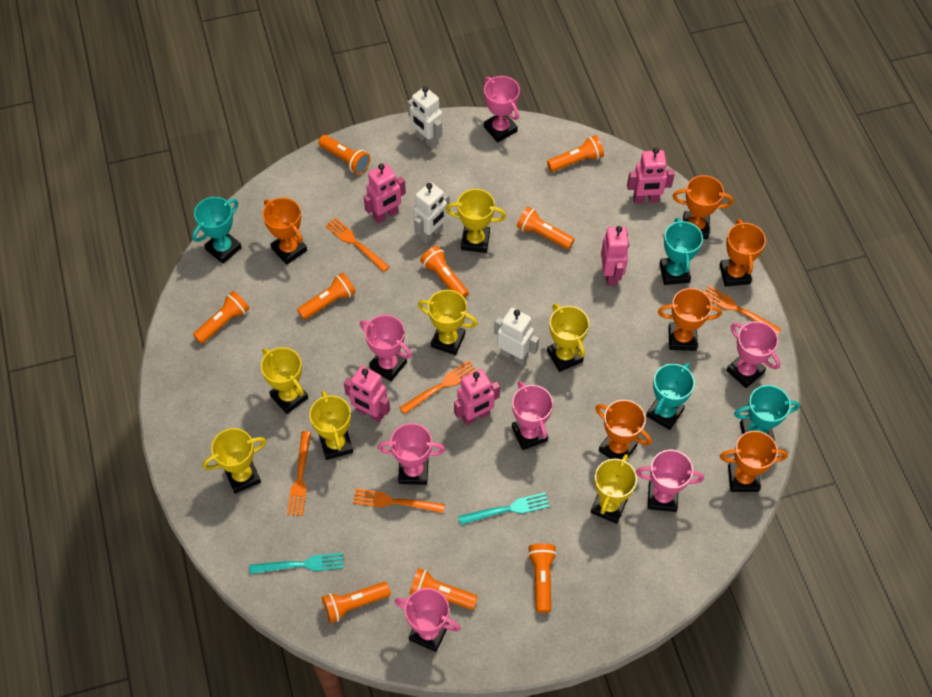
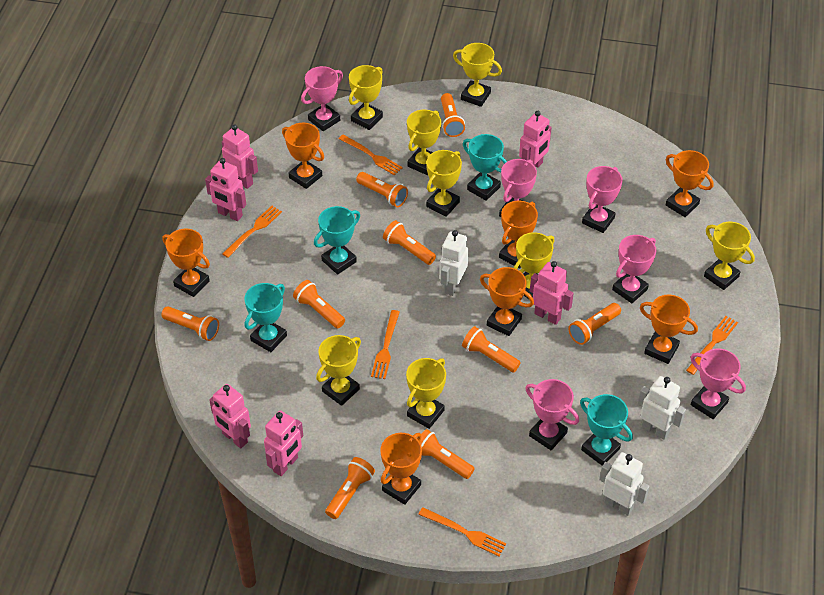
orange trophy: [263,198,307,265] [595,400,652,460] [658,288,722,351] [672,175,734,239] [720,219,766,287] [720,430,788,492] = 6 -> [162,229,210,297] [282,123,324,189] [380,433,422,505] [480,267,534,336] [499,201,538,268] [640,295,698,364] [666,150,713,217] = 7
pink robot: [344,366,390,422] [364,163,406,223] [454,369,500,425] [601,226,629,286] [627,148,675,204] = 5 -> [205,158,246,221] [209,384,251,448] [222,125,258,189] [264,411,303,476] [519,111,552,168] [530,261,574,325] = 6
pink trophy: [360,315,412,381] [378,423,446,485] [395,588,461,652] [484,76,520,142] [512,381,553,450] [636,450,704,512] [726,321,780,388] = 7 -> [301,66,343,131] [499,159,537,217] [525,379,579,450] [582,166,623,233] [612,235,656,303] [690,348,746,419] = 6
turquoise fork: [249,553,344,574] [458,492,550,525] = 2 -> none = 0
yellow trophy: [203,428,266,494] [261,347,308,414] [309,391,353,460] [418,290,478,355] [446,189,506,253] [547,304,589,372] [591,454,637,524] = 7 -> [316,335,361,406] [349,65,383,130] [406,358,446,429] [407,110,441,175] [426,150,462,217] [453,43,502,107] [514,232,554,299] [704,222,755,290] = 8

